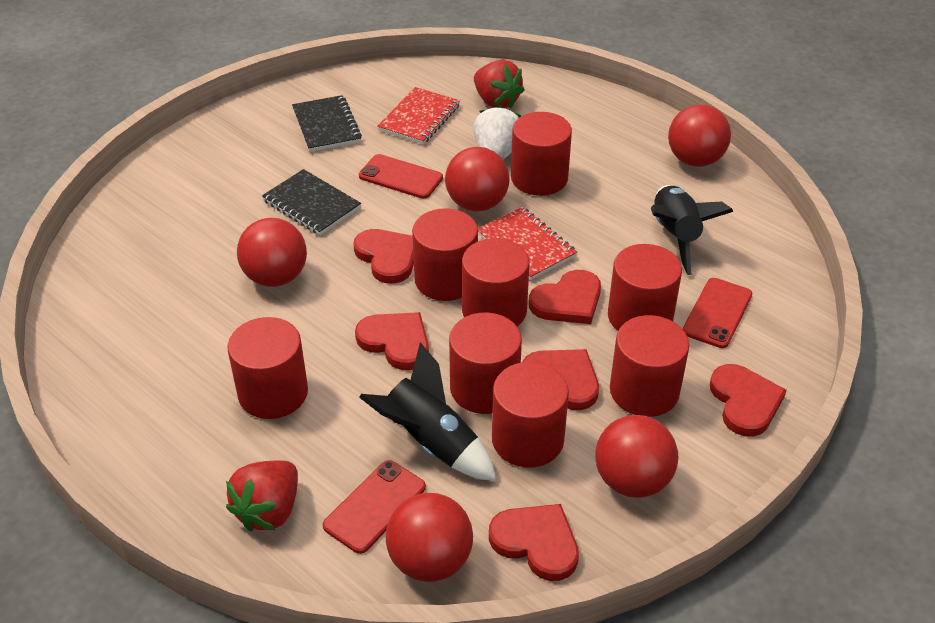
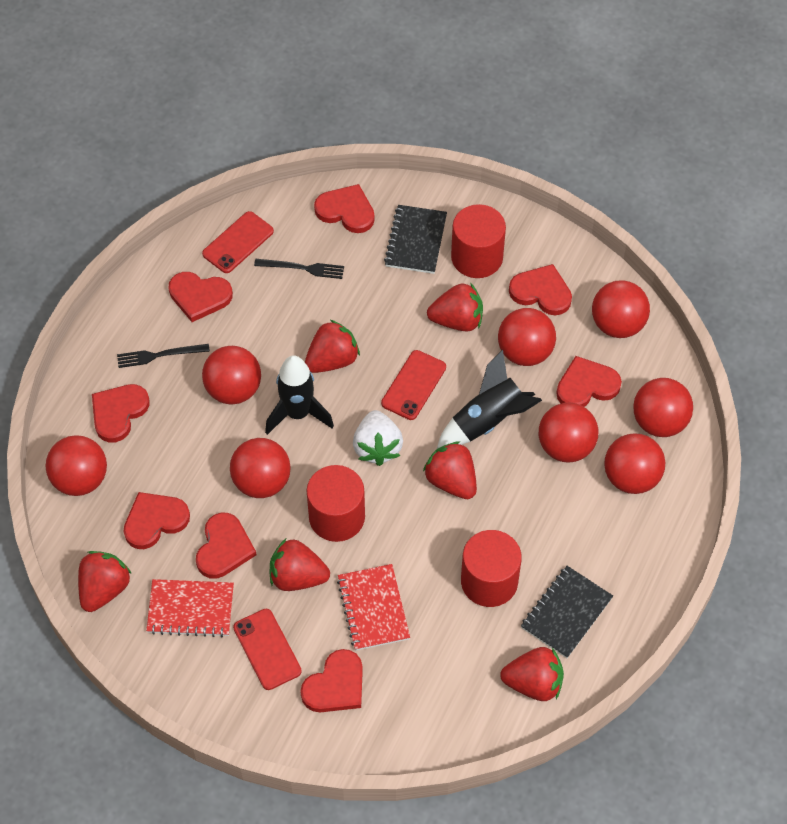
black fork: none = 0 -> [117,344,210,368] [254,259,344,279] = 2
red ball: [237,218,307,287] [386,493,473,582] [445,147,509,211] [595,415,678,498] [668,105,731,167] = 5 -> [46,435,107,496] [202,346,261,405] [230,438,291,498] [498,308,556,366] [539,403,598,463] [592,280,650,338] [604,433,665,494] [633,378,693,437] = 8
red cylinder: [228,317,308,419] [412,208,478,301] [449,312,522,414] [462,238,529,327] [492,362,569,467] [511,112,572,196] [608,244,682,331] [610,315,689,417] = 8 -> [306,465,365,542] [451,204,506,278] [461,530,522,607] = 3
red heart: [353,229,414,284] [355,312,429,370] [489,504,579,581] [522,349,599,410] [529,270,601,324] [710,364,786,437] = 6 -> [92,384,150,442] [123,492,190,549] [169,272,233,322] [196,512,256,579] [301,649,363,712] [314,184,375,233] [509,264,572,315] [556,356,622,407] = 8
red strawberry: [226,461,298,531] [474,60,525,108] = 2 -> [78,551,132,612] [270,539,330,591] [305,320,360,373] [423,441,477,499] [427,283,483,332] [500,647,564,701] = 6

